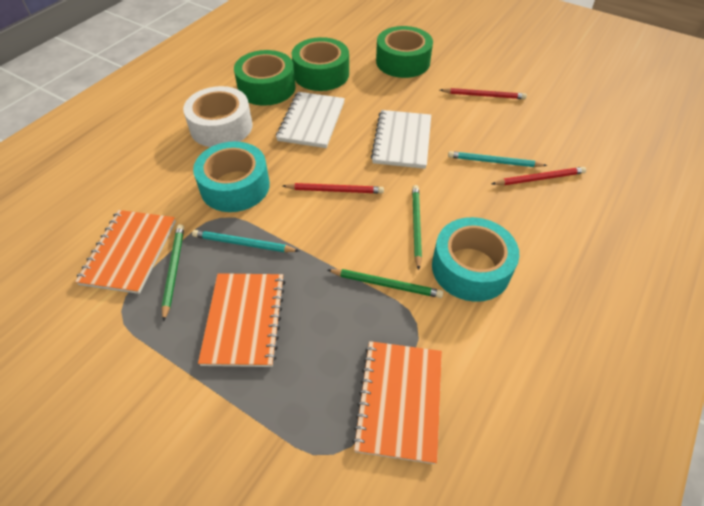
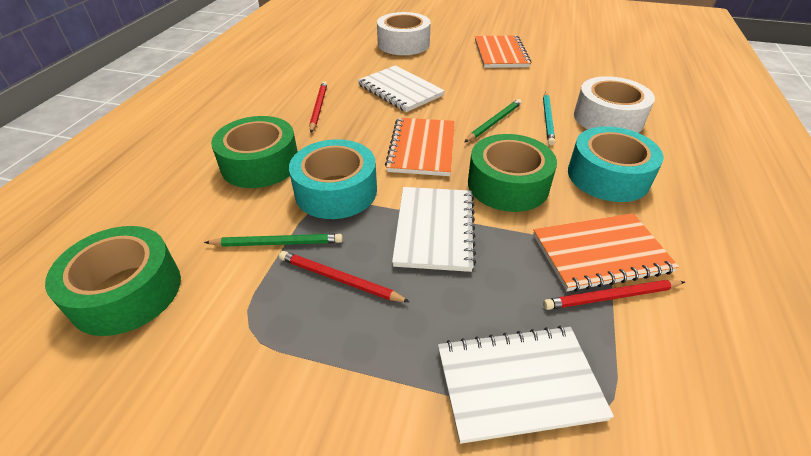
green pencil: [162,224,184,322] [328,269,443,298] [412,185,422,270] = 3 -> [204,234,343,247] [465,99,522,142] = 2
turquoise pencil: [192,230,299,252] [448,151,547,167] = 2 -> [543,92,555,145] = 1
white notebook: [276,92,345,148] [371,110,431,169] = 2 -> [358,65,445,112] [392,187,476,272] [438,325,614,444] = 3
white tape: [183,86,253,147] = 1 -> [377,12,431,55] [574,76,655,133] = 2

